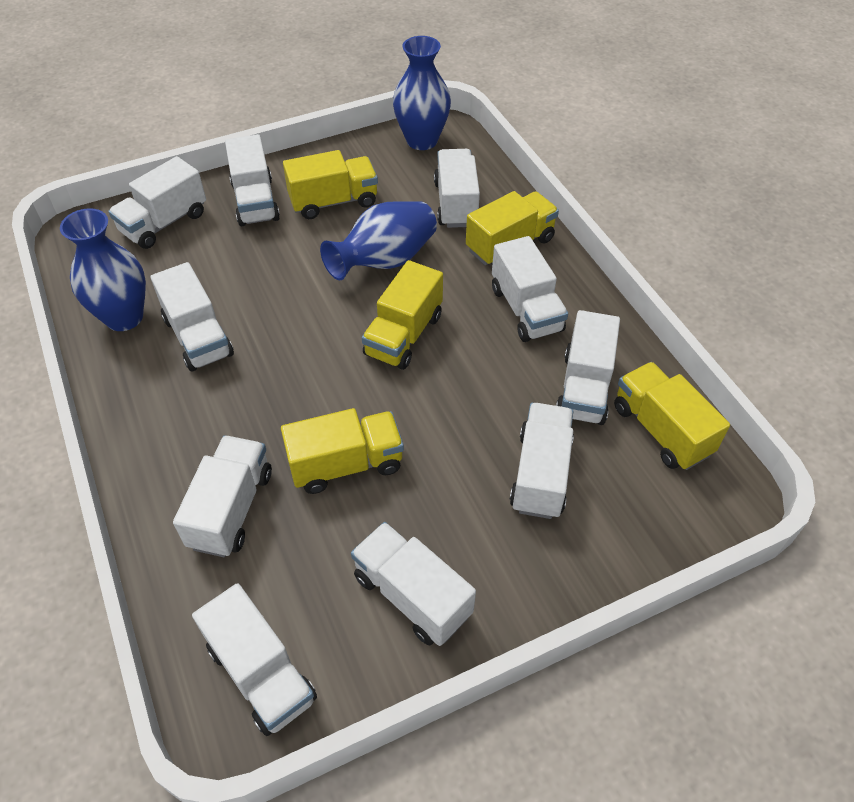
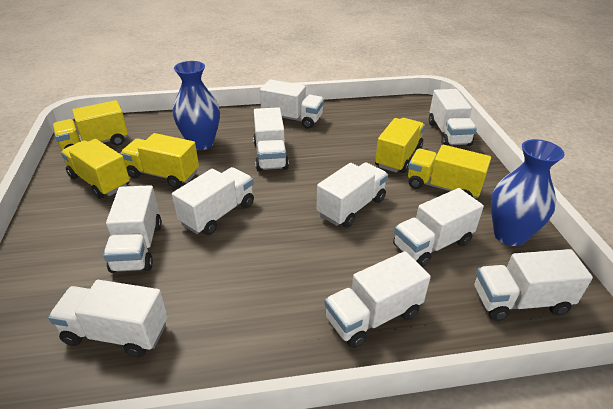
blue vase: [60,208,146,331] [320,201,437,280] [393,36,451,150] = 3 -> [173,61,220,150] [491,139,564,246] = 2

